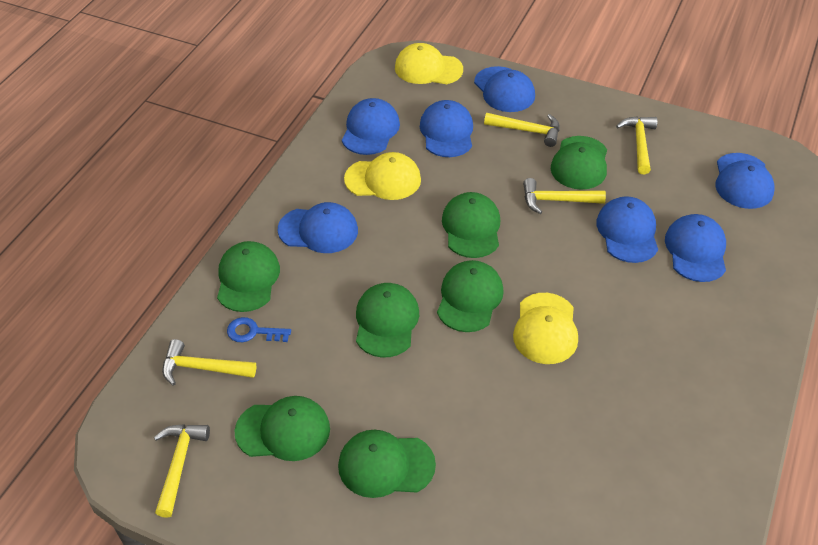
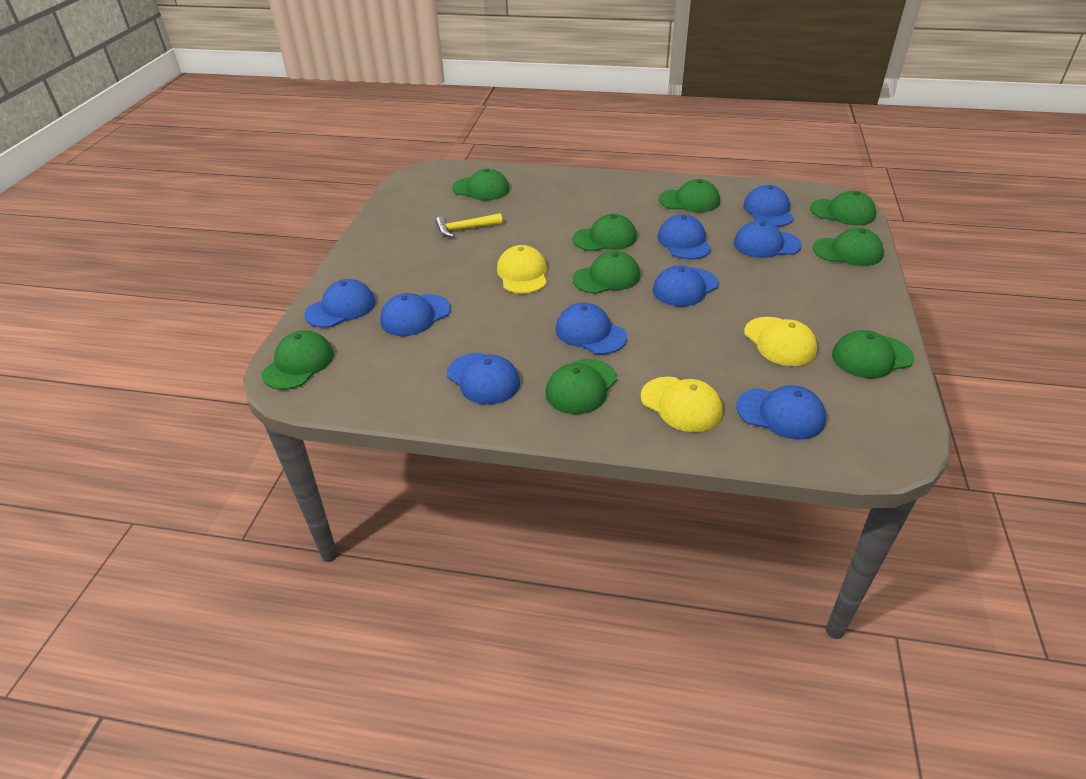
blue cap: [278,202,358,253] [342,98,400,155] [420,100,473,157] [474,66,535,112] [596,196,658,263] [665,214,726,282] [715,153,775,209] = 7 -> [304,279,376,328] [380,293,451,336] [447,353,520,405] [556,303,627,355] [653,265,719,307] [658,214,712,259] [734,221,802,258] [736,385,826,440] [743,185,794,227] = 9
blue key: [227,317,291,342] = 1 -> none = 0
green cap: [217,241,280,312] [235,396,330,461] [338,430,436,498] [356,283,419,358] [437,260,504,332] [442,192,500,258] [551,136,607,190] = 7 -> [261,330,334,390] [452,169,510,201] [545,359,617,414] [573,214,637,251] [573,251,640,294] [659,179,720,212] [810,191,876,226] [813,228,884,266] [832,330,914,379] = 9
yellow hammer: [154,424,210,518] [162,339,256,386] [484,113,559,147] [523,178,606,214] [616,116,658,174] = 5 -> [436,213,503,238] = 1

